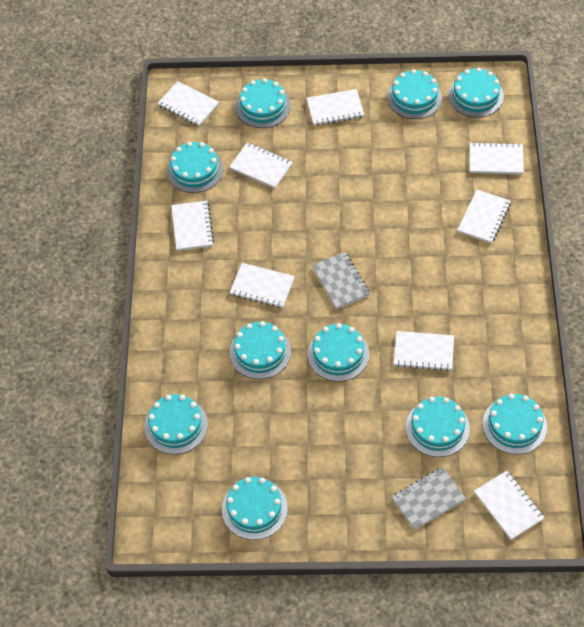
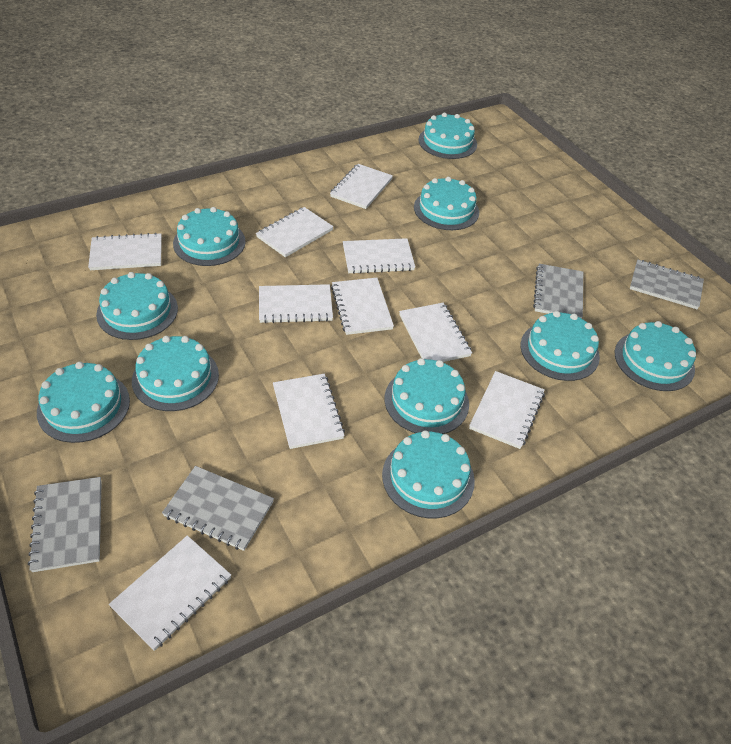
grey notebook: [312,252,370,309] [392,467,466,530] = 2 -> [28,477,102,572] [162,466,274,551] [533,264,583,318] [630,259,704,309] = 4
white notebook: [158,81,219,126] [171,201,214,251] [229,142,293,188] [230,263,295,308] [306,89,364,126] [394,331,454,371] [458,190,511,244] [470,142,524,175] [474,471,545,540] = 9 -> [88,233,162,270] [109,535,231,651] [256,207,334,257] [259,284,333,323] [273,374,345,449] [330,164,393,209] [331,278,394,335] [343,238,415,274] [399,303,472,362] [469,371,545,449] = 10

